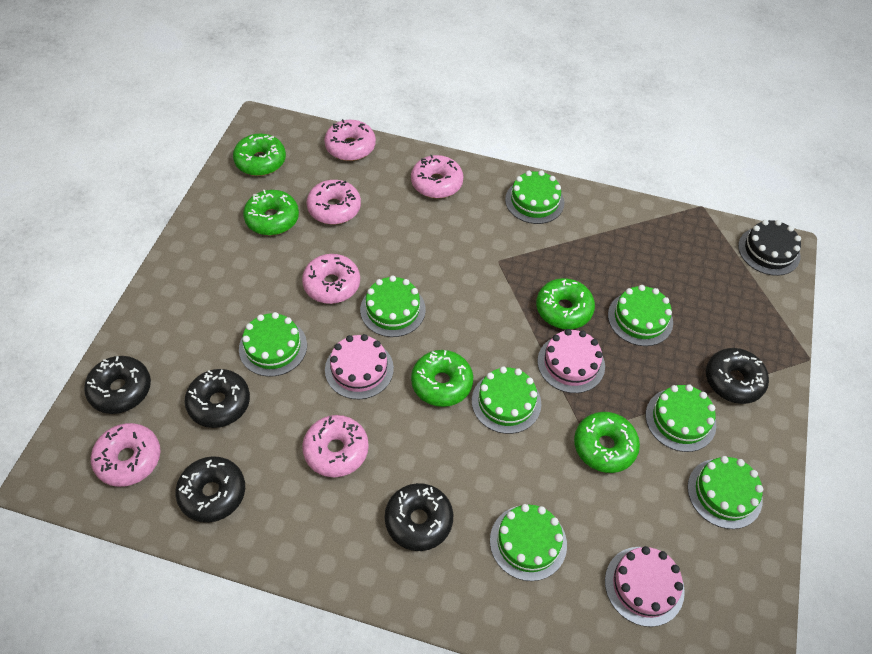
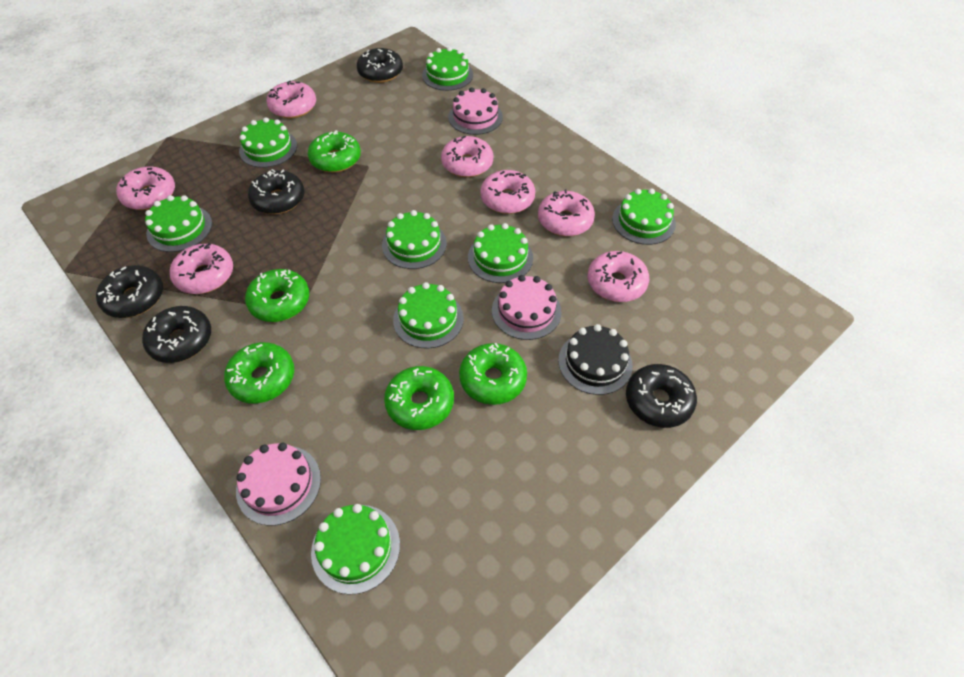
pink donut: [91,423,161,487] [302,254,360,304] [302,415,369,477] [307,180,361,224] [324,119,376,161] [411,155,463,198] = 6 -> [116,166,175,210] [170,243,233,294] [266,81,316,119] [441,136,493,177] [480,170,535,214] [538,190,595,236] [588,251,649,302] = 7

